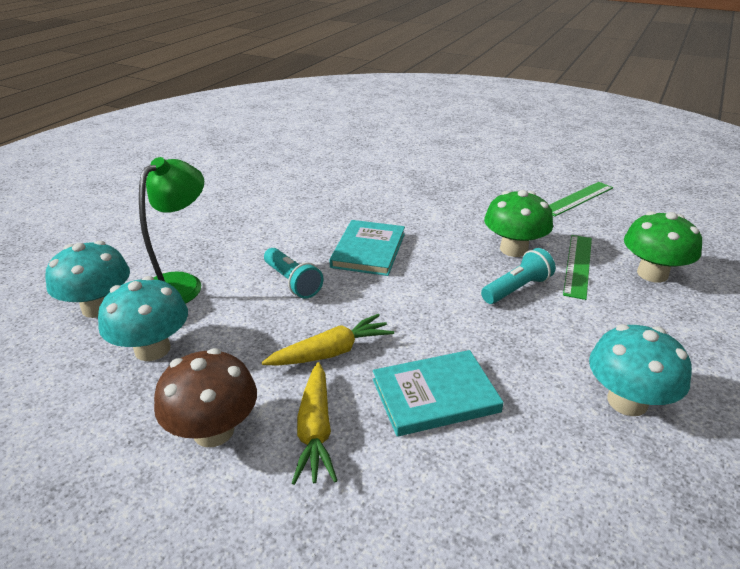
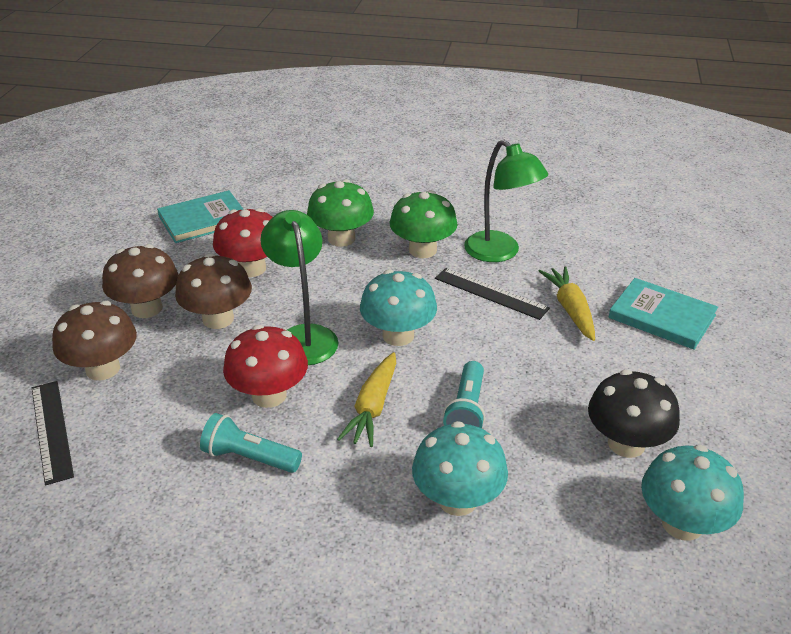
black mushroom: none = 0 -> [588,370,680,458] = 1
black ruler: none = 0 -> [32,381,74,485] [435,268,550,320] = 2
brown mushroom: [154,348,257,447] = 1 -> [52,301,137,380] [102,244,179,318] [175,253,252,329] = 3
green lamp: [139,157,204,304] = 1 -> [260,210,338,365] [464,139,548,262] = 2
green ruler: [549,182,613,216] [563,235,592,300] = 2 -> none = 0
red mushroom: none = 0 -> [213,208,273,277] [223,325,308,408] = 2

